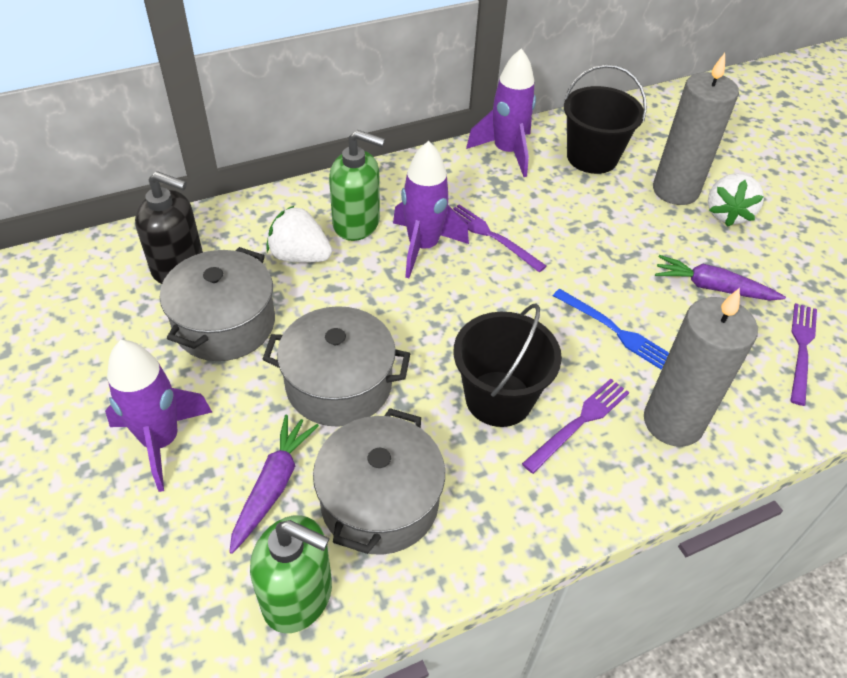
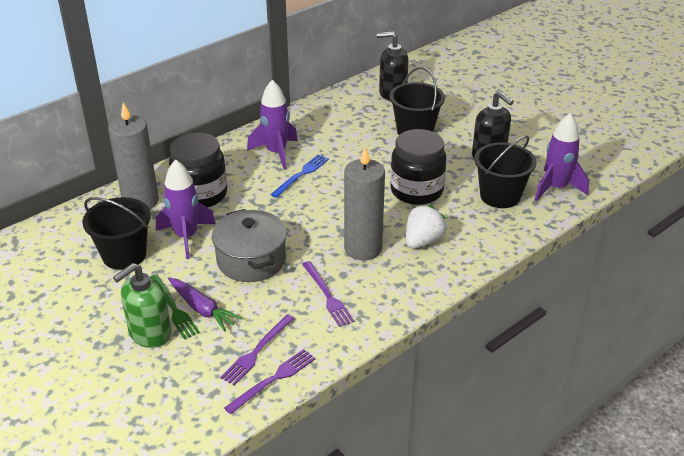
black bucket: [454,304,562,427] [564,64,647,174] = 2 -> [82,197,151,270] [389,67,445,135] [474,135,537,208] = 3
black jar: none = 0 -> [169,133,227,208] [390,129,446,205] = 2
black soap dispenser: [135,171,203,284] = 1 -> [377,31,409,101] [472,91,514,158] = 2
green fork: none = 0 -> [150,274,200,340] = 1
green soap dispenser: [250,515,332,633] [329,130,385,241] = 2 -> [113,263,172,348] = 1
grey pot: [160,247,275,361] [263,306,410,427] [313,408,445,555] = 3 -> [212,209,287,282] = 1
purple carrot: [229,415,319,554] [655,255,786,301] = 2 -> [168,278,242,332] = 1
white strawberry: [266,205,332,263] [708,173,764,227] = 2 -> [406,205,447,248] = 1

